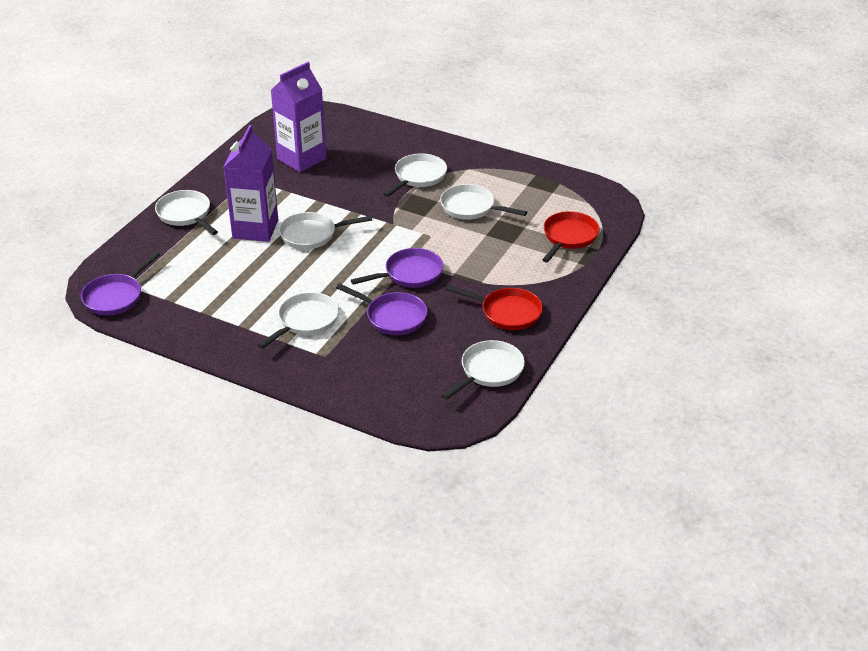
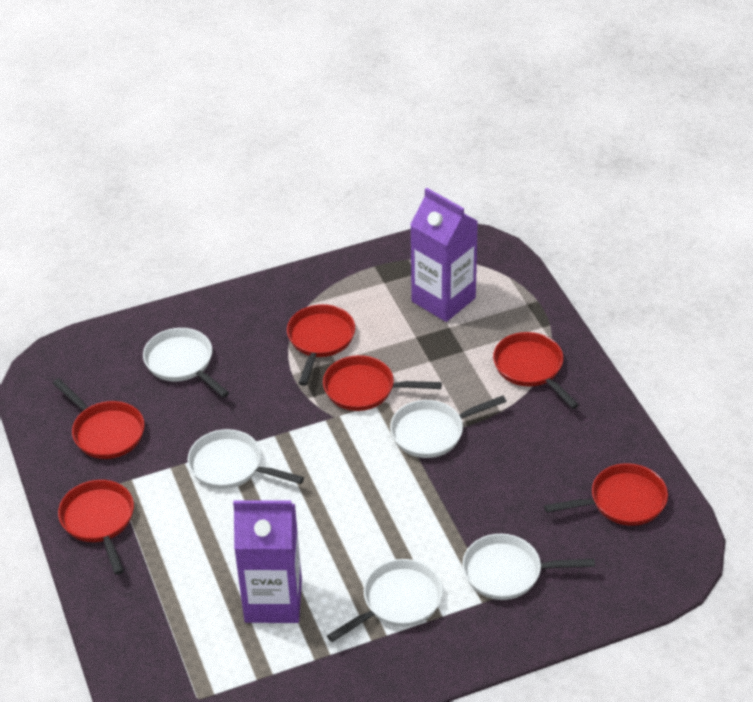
purple pan: [81,252,160,316] [336,283,428,335] [351,248,443,288] = 3 -> none = 0
red pan: [445,285,543,330] [542,211,600,263] = 2 -> [53,379,144,459] [58,480,134,575] [287,304,355,386] [323,355,442,411] [493,332,579,409] [544,463,668,526] = 6
white pan: [155,190,218,235] [258,292,339,349] [279,212,372,249] [384,153,447,197] [440,184,527,220] [442,340,525,400] = 6 -> [143,328,229,397] [188,429,304,489] [327,559,443,642] [390,396,506,458] [462,534,595,600] = 5

